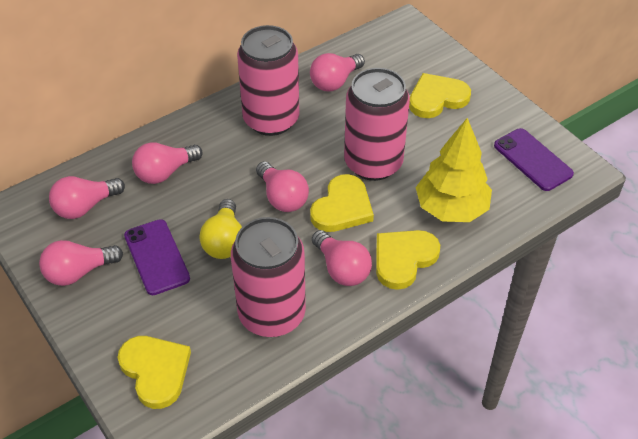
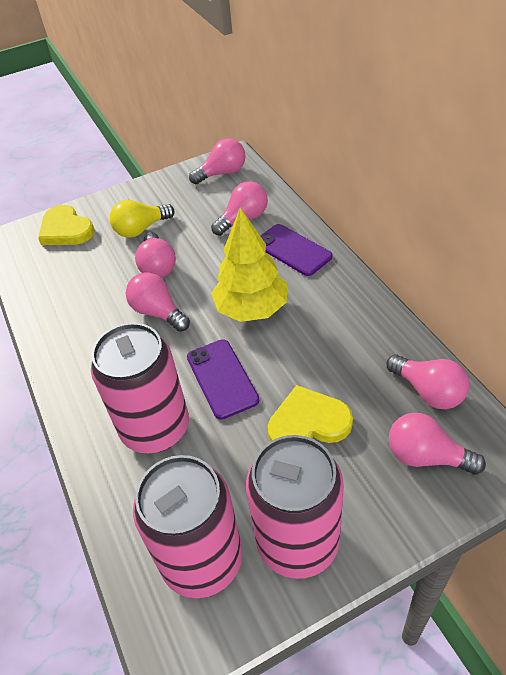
yellow heart: [118,336,191,409] [310,174,374,232] [376,230,440,290] [409,73,471,118] = 4 -> [38,205,94,245] [268,385,353,443] = 2

